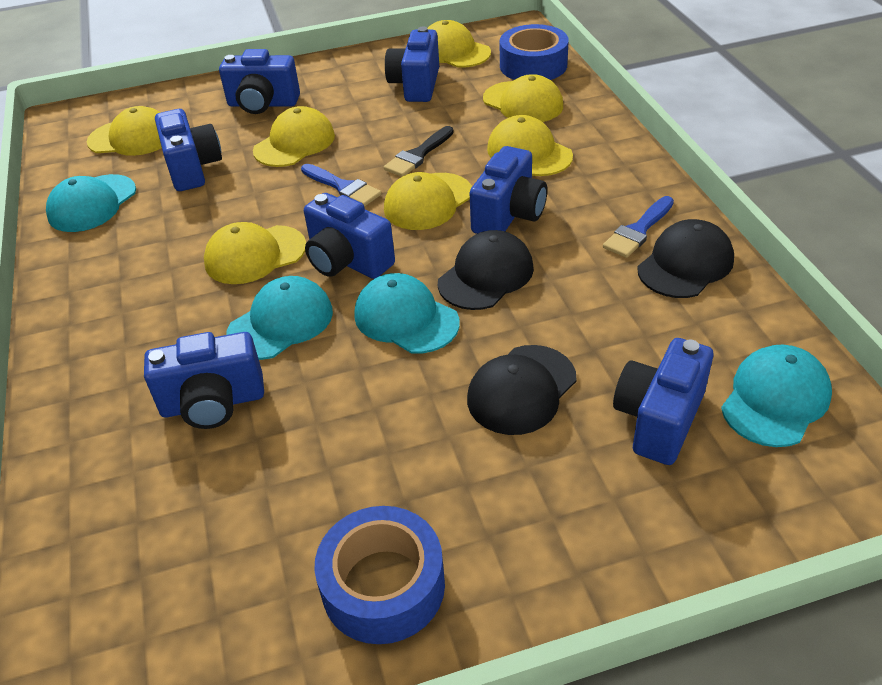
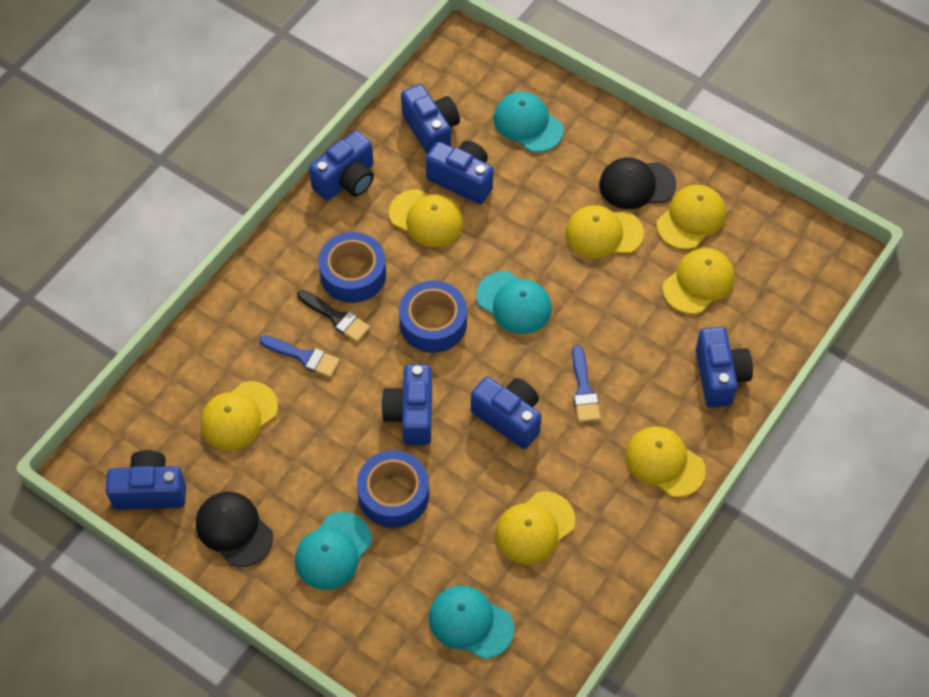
black cap: [438,230,534,310] [467,345,576,435] [638,219,734,298] = 3 -> [196,492,273,567] [599,157,676,209] = 2
blue tape: [314,506,445,644] [500,24,569,80] = 2 -> [318,232,386,303] [357,450,429,528] [399,280,467,353] = 3

